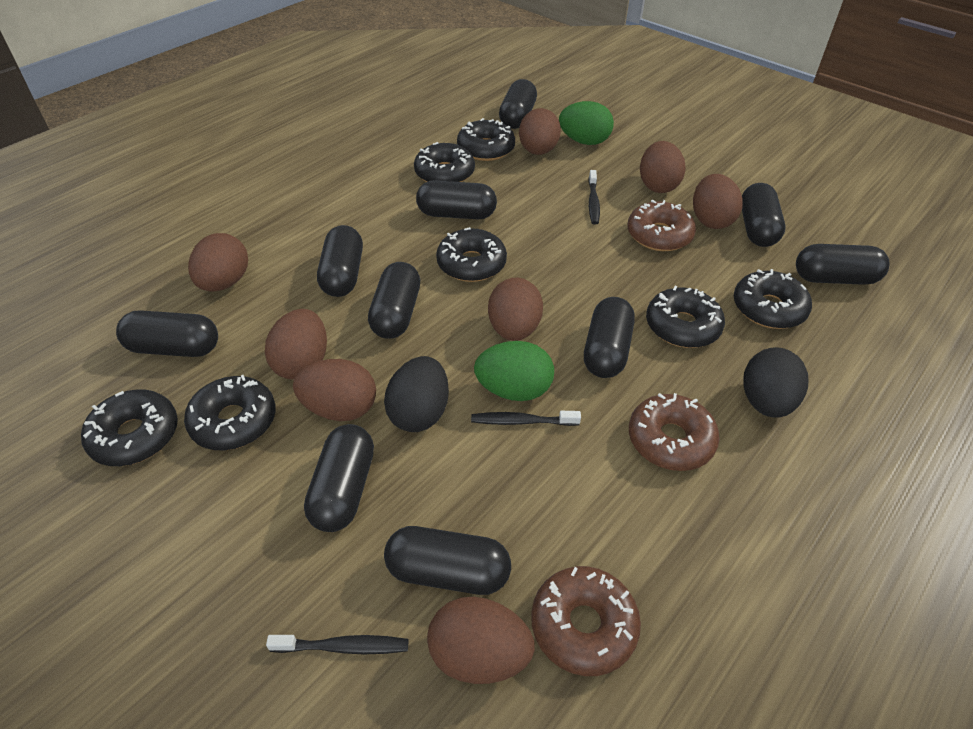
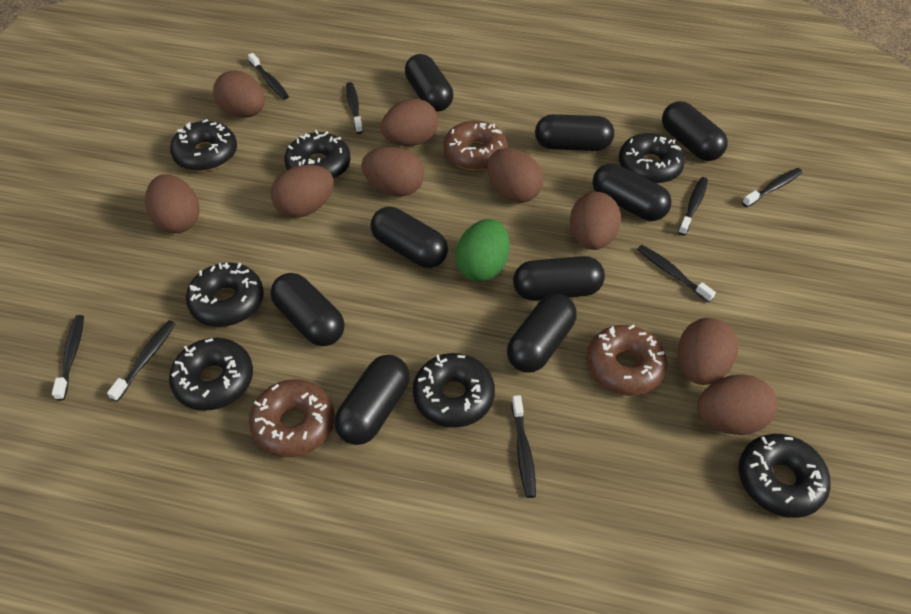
black capsule: [116,310,218,357] [304,424,374,532] [317,225,363,297] [368,262,420,339] [384,526,511,595] [416,180,497,219] [499,79,537,129] [584,297,635,378] [742,183,785,247] [796,244,890,285] = 10 -> [270,273,345,346] [334,355,410,445] [371,207,448,268] [405,54,453,112] [507,293,577,372] [513,256,605,301] [535,114,614,151] [592,163,672,221] [662,101,728,161] = 9
black egg: [384,356,449,432] [743,347,808,418] = 2 -> none = 0
black toothbrush: [266,635,409,654] [471,411,581,426] [588,170,600,225] = 3 -> [52,315,84,401] [107,320,176,402] [248,53,289,99] [346,82,363,134] [512,395,536,498] [637,245,716,302] [678,177,708,236] [742,168,802,207] = 8
brown egg: [188,233,248,291] [265,309,327,380] [293,359,376,421] [427,597,535,684] [488,278,543,341] [519,108,561,155] [640,141,686,193] [693,174,743,229] = 8 -> [145,175,200,233] [213,71,265,118] [271,165,334,218] [361,147,424,197] [381,99,438,146] [487,148,543,203] [570,192,621,250] [678,318,738,385] [697,375,777,435] = 9
green egg: [474,341,554,401] [559,101,614,145] = 2 -> [455,219,509,282] = 1

